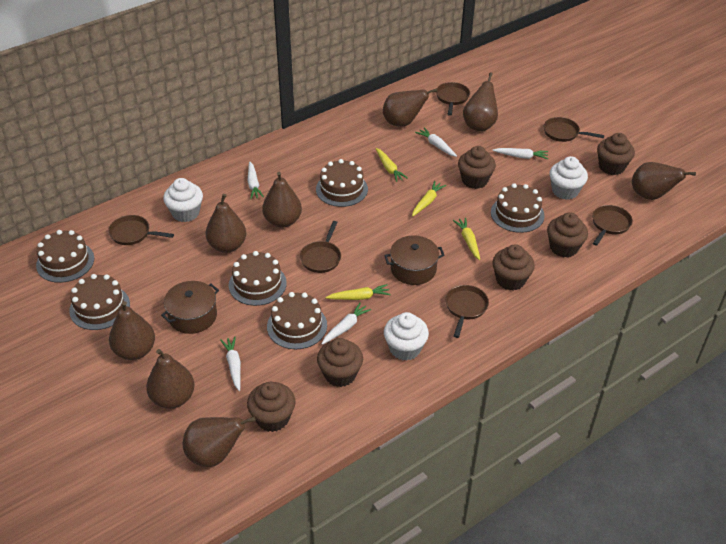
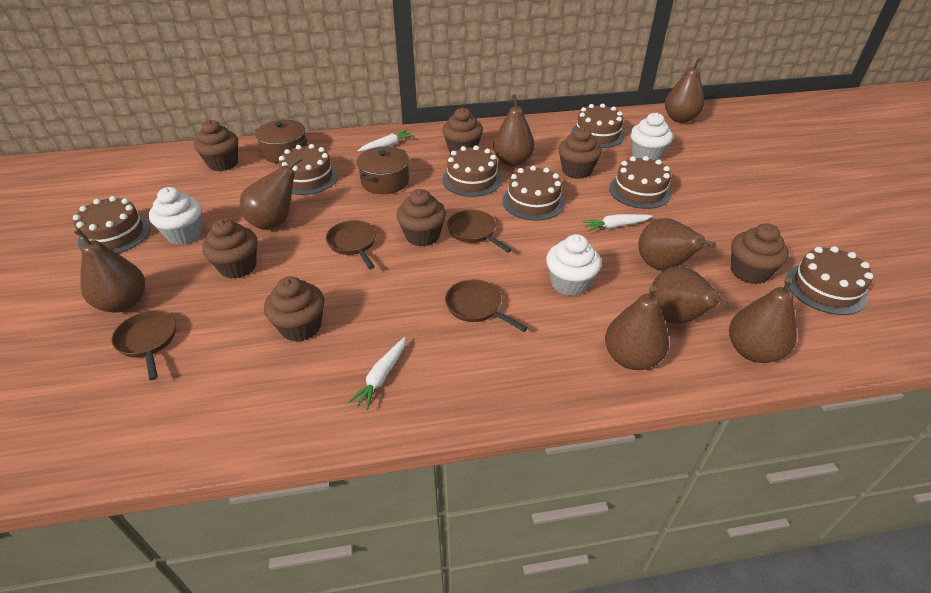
brown cake: [36,230,94,283] [69,274,130,330] [229,251,287,306] [267,292,327,349] [316,159,368,207] [491,183,545,233] = 6 -> [73,196,151,254] [279,144,338,195] [442,145,502,197] [503,166,565,221] [571,104,625,148] [609,156,672,209] [786,246,873,315] = 7
brown cupcake: [247,382,296,432] [317,338,363,387] [458,146,496,189] [492,244,535,291] [547,212,588,258] [597,133,635,175] = 6 -> [194,120,238,171] [202,218,257,279] [264,276,325,342] [396,189,446,247] [442,108,483,154] [558,127,602,179] [731,223,789,284] = 7
brown pan: [108,215,174,245] [300,221,341,273] [436,82,470,116] [445,285,489,338] [544,117,604,142] [592,205,633,246] = 6 -> [112,310,176,380] [326,220,376,269] [445,279,528,332] [447,210,512,253] = 4
white carrot: [220,337,241,391] [247,162,264,199] [322,302,371,345] [415,128,457,157] [492,148,548,159] = 5 -> [348,337,406,410] [358,130,414,152] [582,214,653,231] = 3
yellow carrot: [326,284,391,300] [375,148,408,182] [412,181,446,217] [453,218,480,260] = 4 -> none = 0

